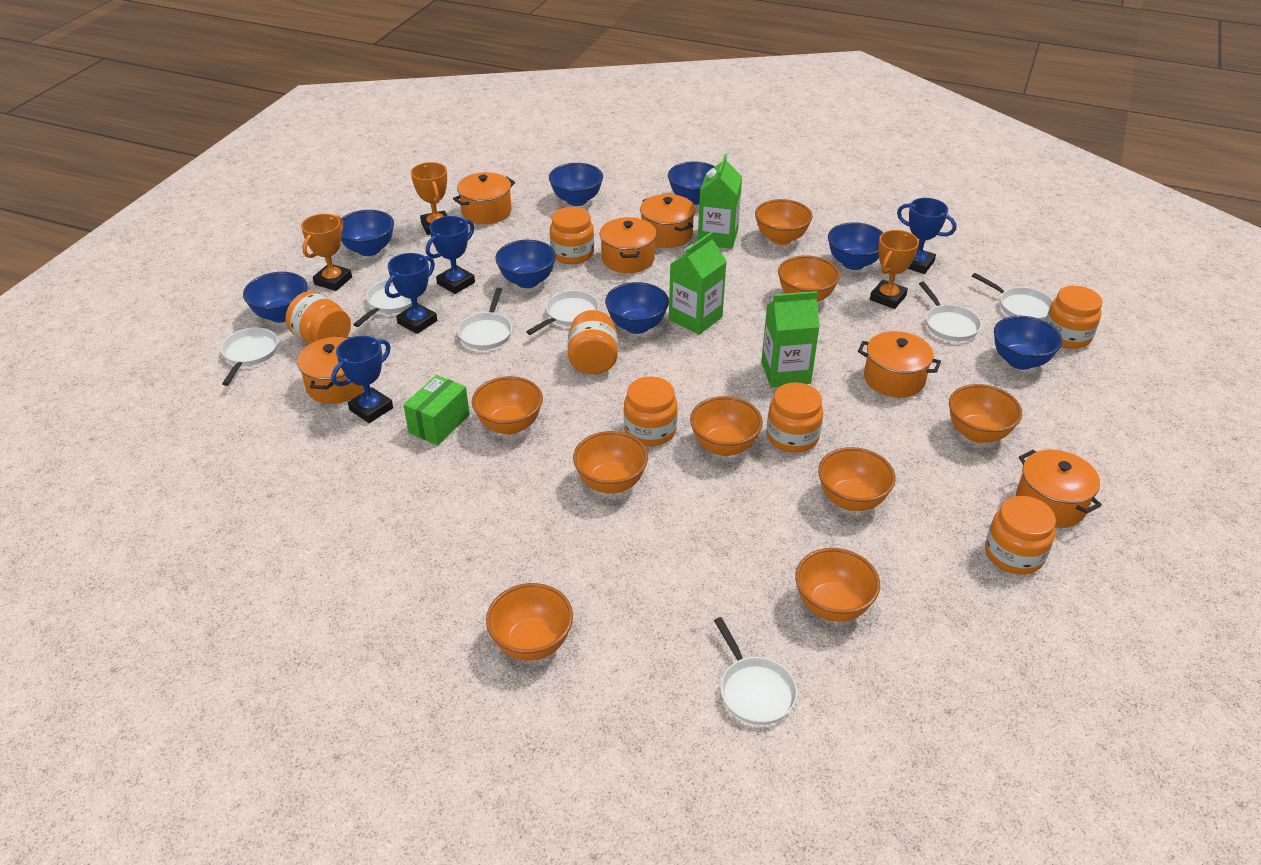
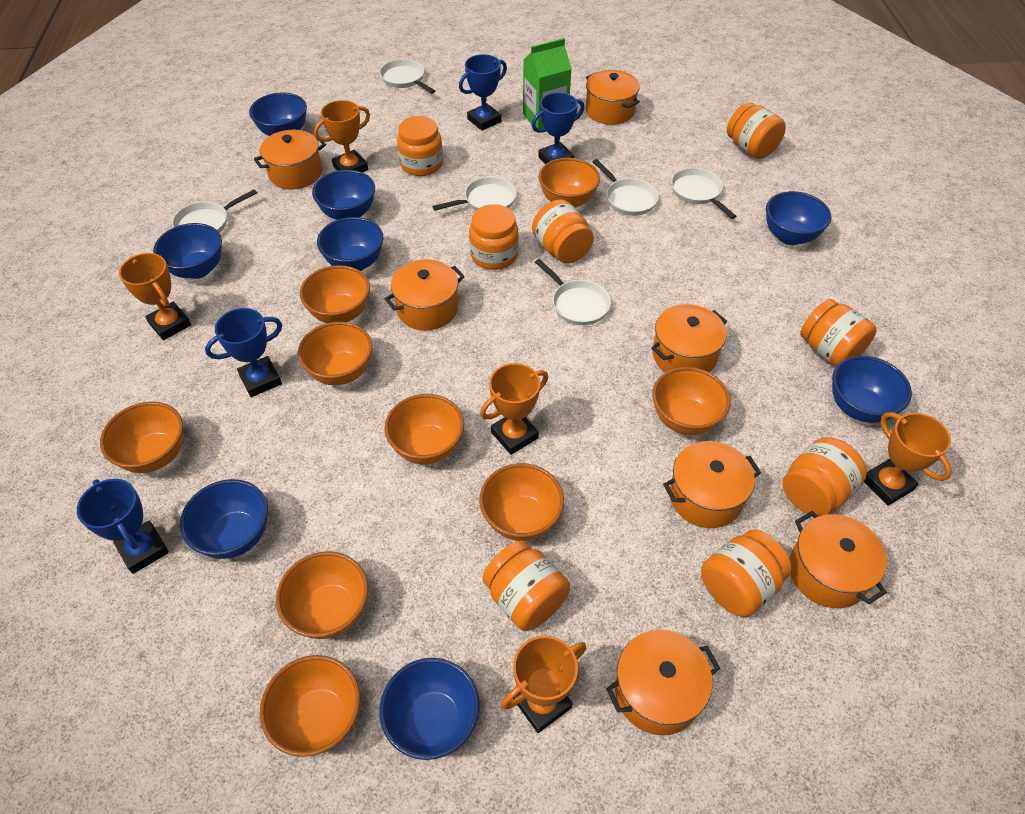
green box: [403,375,470,445] = 1 -> none = 0
green carton: [669,232,727,335] [698,154,742,249] [761,291,820,387] = 3 -> [523,38,572,129] = 1
orange jar: [285,291,351,344] [550,207,594,264] [567,310,618,374] [624,377,678,446] [767,382,823,453] [985,496,1056,575] [1045,286,1102,349] = 7 -> [397,116,443,176] [469,204,519,270] [482,540,570,631] [532,200,594,264] [701,529,792,617] [727,102,786,159] [782,437,867,516] [800,299,877,367] = 8
orange pot: [297,336,364,404] [453,172,515,224] [600,217,657,273] [640,194,695,248] [858,331,941,398] [1016,450,1102,528] = 6 -> [254,130,326,189] [385,259,465,330] [586,70,640,125] [606,630,720,736] [651,304,727,372] [663,441,761,528] [789,511,887,608] = 7
orange trophy: [301,214,352,291] [411,162,447,235] [870,230,919,309] = 3 -> [119,253,191,340] [314,100,370,172] [480,363,548,455] [501,636,586,733] [864,412,952,506] = 5
white pan: [221,327,278,386] [353,279,418,327] [457,288,512,350] [526,290,599,335] [714,617,798,725] [919,282,982,341] [972,273,1053,321] = 7 -> [172,189,257,233] [380,59,435,94] [433,176,517,211] [535,259,611,325] [593,159,659,216] [671,168,736,219] = 6

